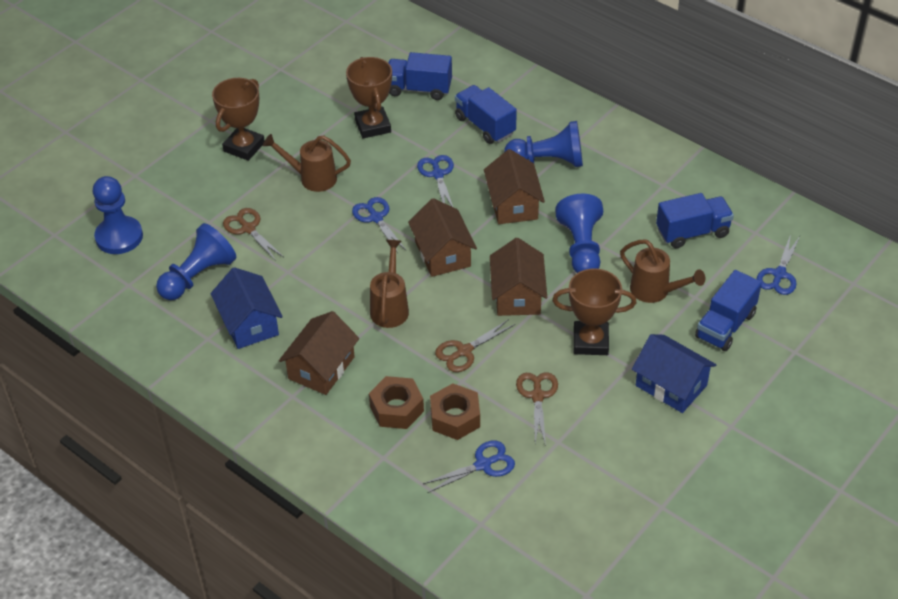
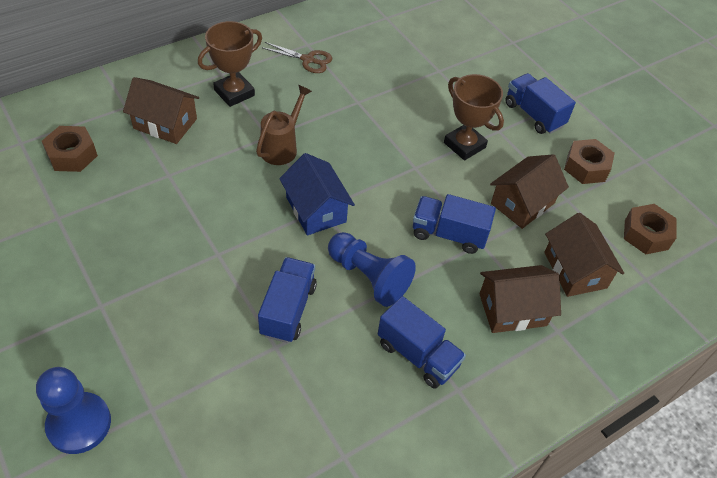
blue house: [211,267,283,349] [632,334,716,413] = 2 -> [279,153,355,235] = 1
blue pawn: [93,176,143,254] [156,223,236,300] [504,121,583,167] [555,194,603,273] = 4 -> [36,367,111,454] [328,232,416,307] = 2
blue scissors: [352,197,407,253] [417,155,454,207] [423,440,515,493] [757,234,800,295] = 4 -> none = 0
brown nut: [369,376,424,429] [430,383,480,440] = 2 -> [42,126,98,172] [564,139,615,184] [624,204,677,254] = 3
brown scissors: [223,208,283,261] [435,319,515,372] [516,372,558,446] = 3 -> [261,42,332,73] = 1
brown trophy: [212,78,265,161] [346,57,392,138] [552,268,636,355] = 3 -> [198,21,262,107] [444,74,504,160] = 2
brown watering can: [263,134,351,192] [370,240,409,328] [620,240,705,303] = 3 -> [256,85,312,165] = 1

